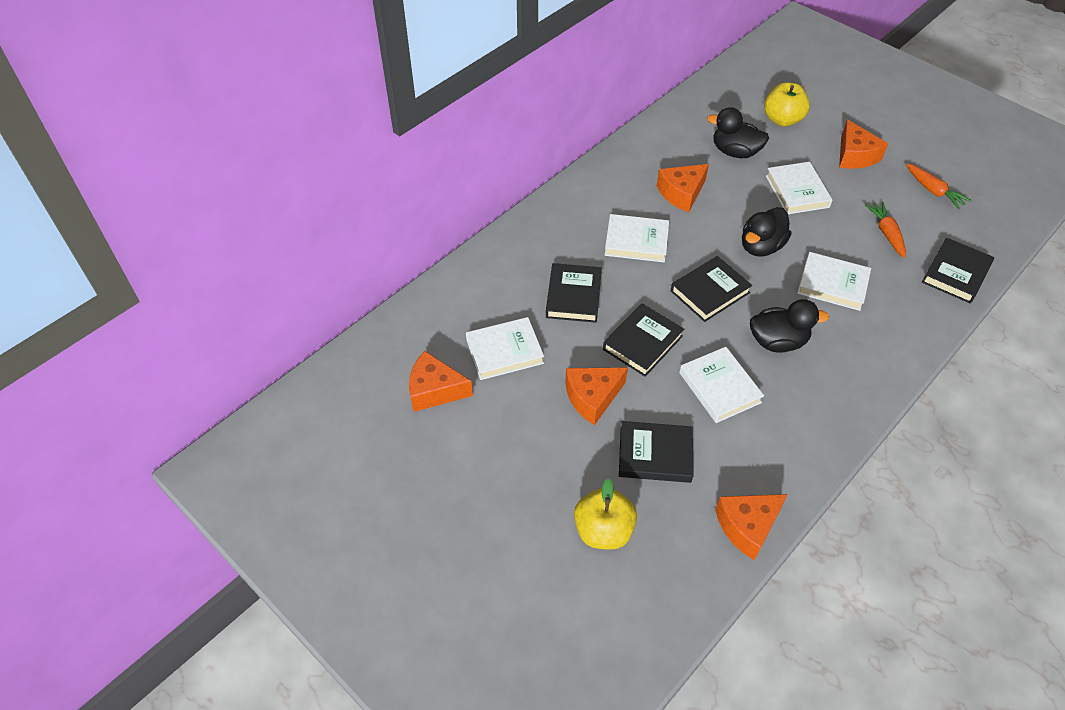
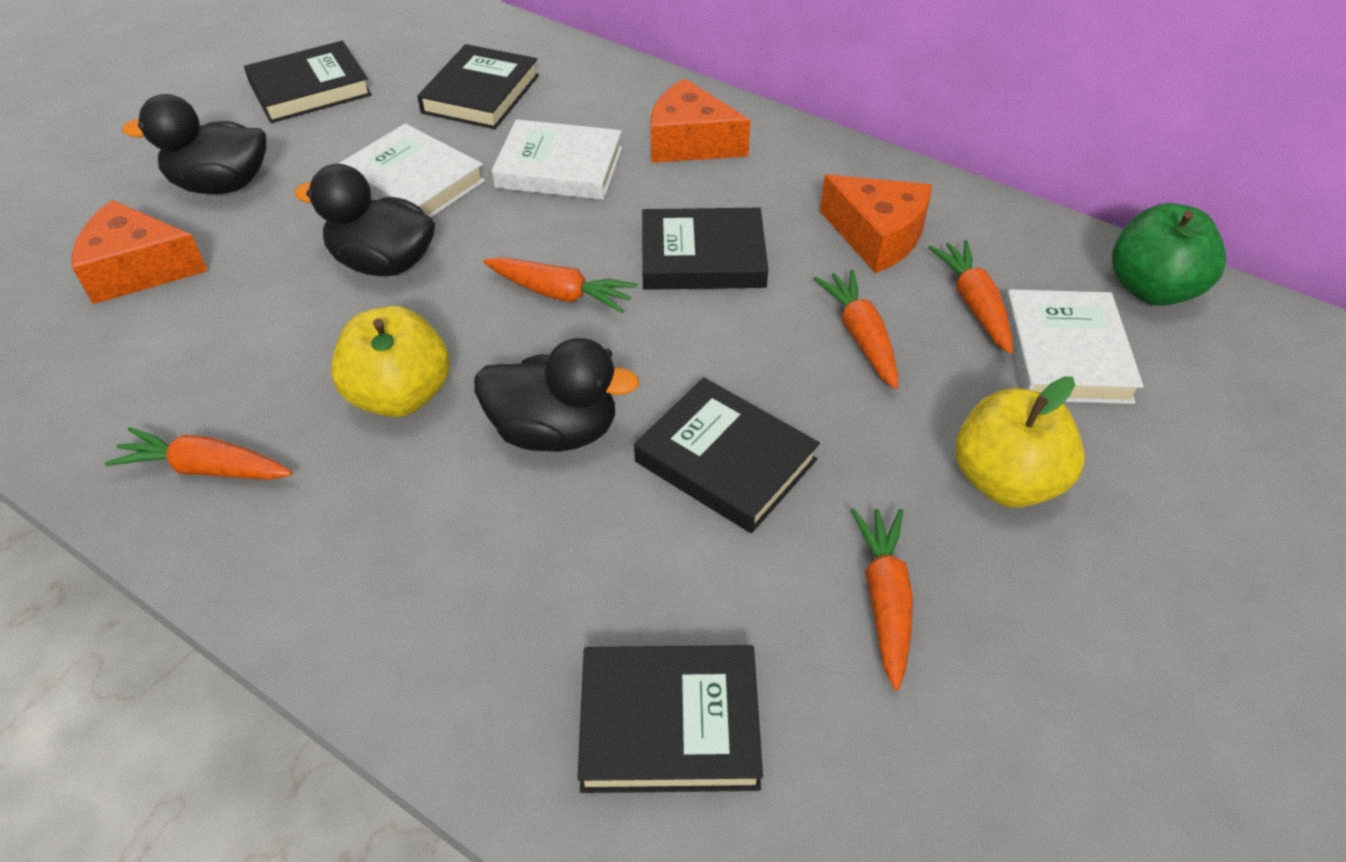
green apple: none = 0 -> [1112,203,1226,306] = 1
orange carrot: [865,202,906,258] [906,164,971,209] = 2 -> [105,427,292,480] [483,257,637,313] [814,269,898,389] [851,508,913,690] [928,240,1013,354] = 5
orange cheese: [409,351,473,412] [565,368,628,425] [657,164,709,212] [715,494,788,561] [839,120,888,169] = 5 -> [72,200,208,304] [651,79,751,163] [820,175,932,273] = 3
white book: [466,317,544,380] [605,214,669,262] [679,347,764,423] [766,162,833,214] [797,252,871,311] = 5 -> [338,123,485,218] [492,119,622,200] [1004,289,1144,404] = 3

